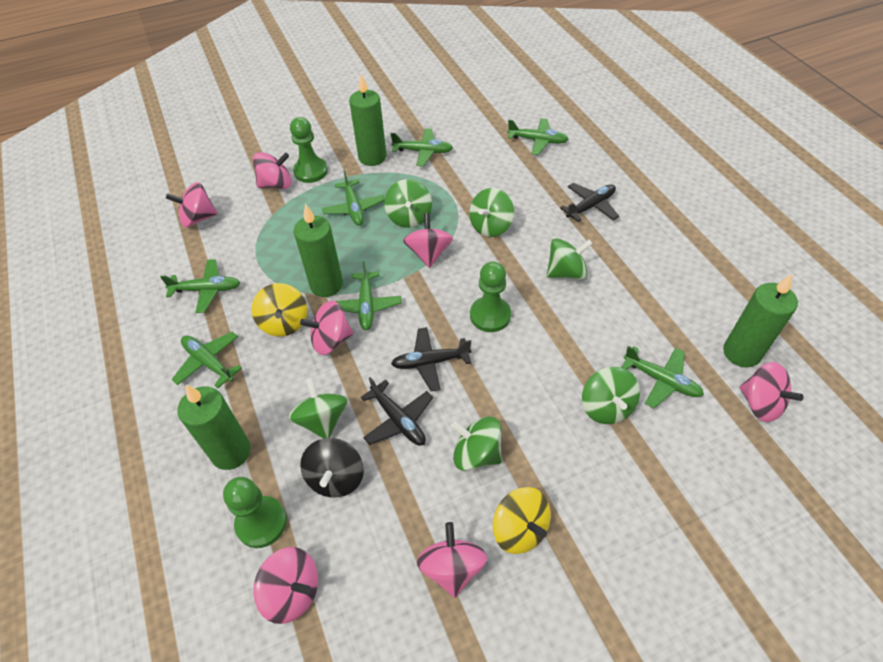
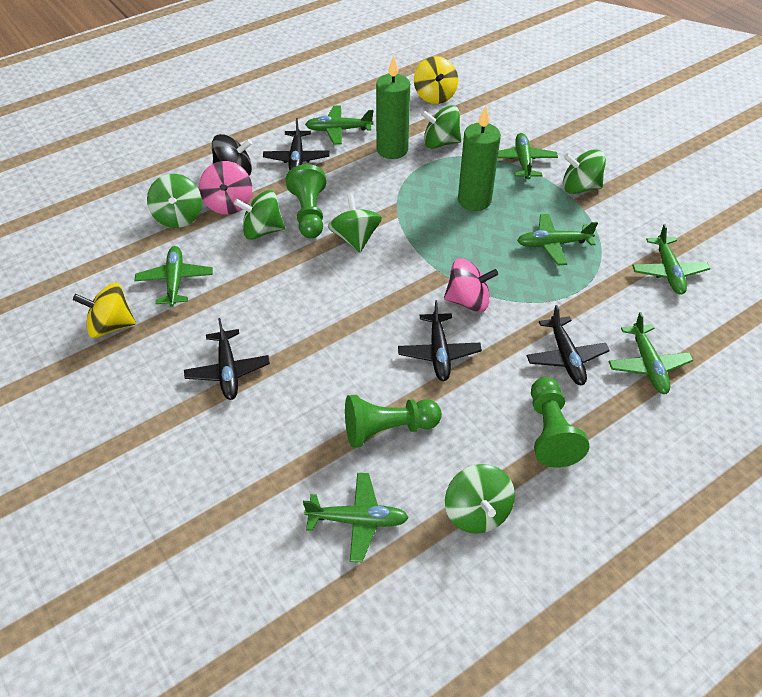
black plane: [361,377,433,446] [391,327,471,391] [560,183,619,222] = 3 -> [184,318,270,400] [263,118,330,170] [398,300,482,381] [526,305,610,385] = 4
green candle: [178,384,251,470] [294,204,343,297] [349,74,387,166] [723,274,798,368] = 4 -> [376,55,410,159] [458,105,501,211] = 2
pink spinning top: [166,182,218,227] [253,152,292,189] [253,547,318,624] [300,301,353,355] [403,213,453,268] [417,522,487,598] [740,362,804,422] = 7 -> [199,161,252,214] [444,258,498,312] = 2

